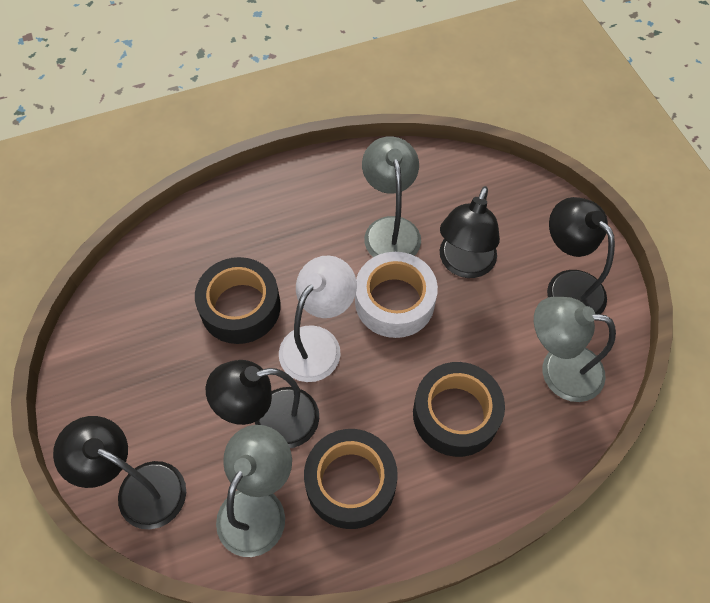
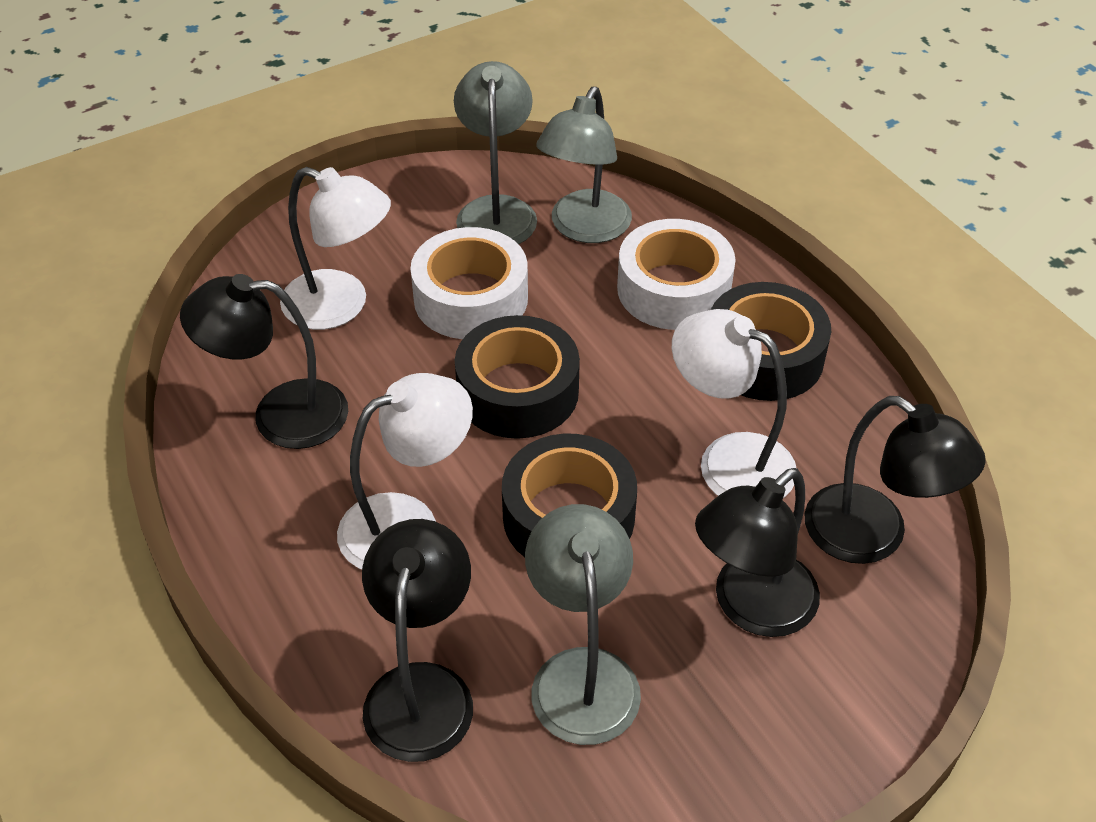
white lamp: [279,255,357,382] = 1 -> [280,167,391,330] [337,373,473,570] [672,309,796,498] = 3
white tape: [355,252,438,338] = 1 -> [410,227,528,339] [617,219,736,330] = 2

